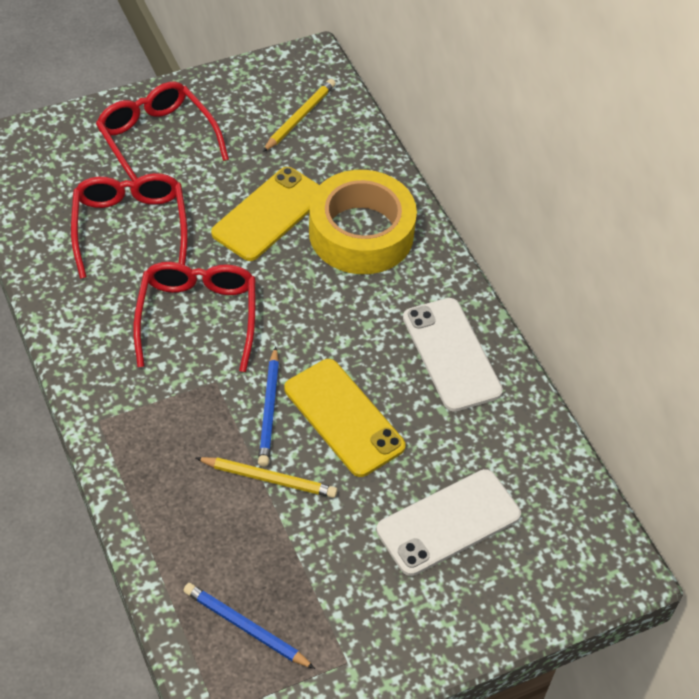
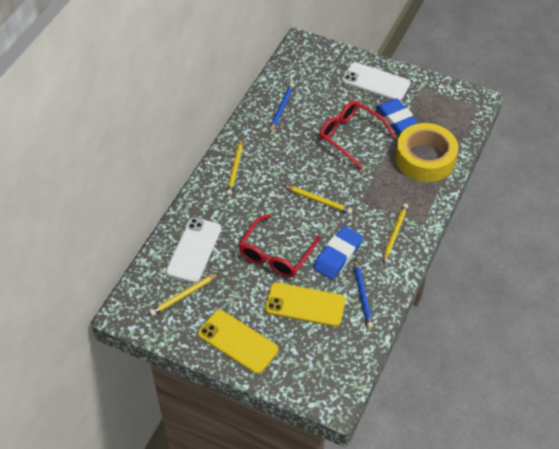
blue eraser: none = 0 -> [313,226,363,279] [375,98,419,135] = 2
red glasses: [71,173,188,279] [96,82,229,181] [133,262,255,372] = 3 -> [239,214,321,277] [319,101,396,169] = 2
yellow pencil: [196,457,337,498] [263,79,336,152] = 2 -> [150,273,219,316] [226,139,243,196] [283,185,353,214] [383,203,408,263] = 4

